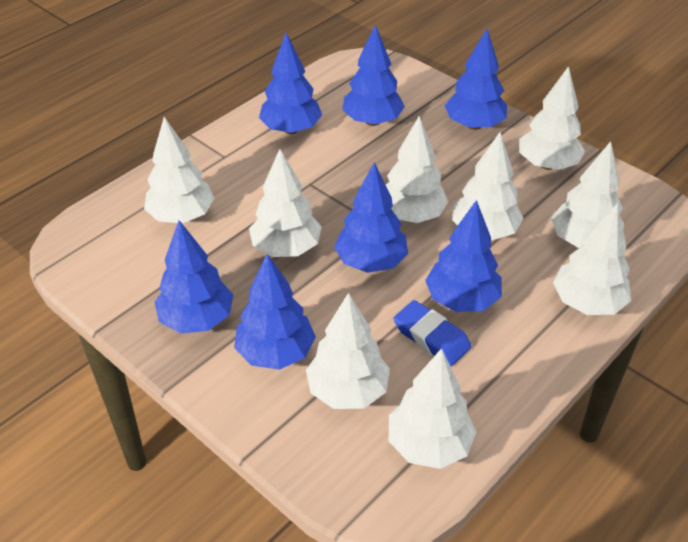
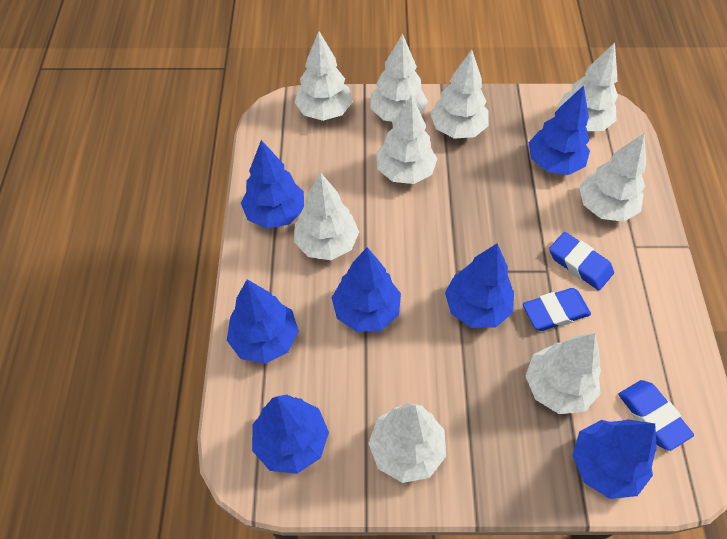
blue eraser: [394,300,471,366] = 1 -> [523,288,591,331] [549,232,614,290] [618,380,694,451] = 3

